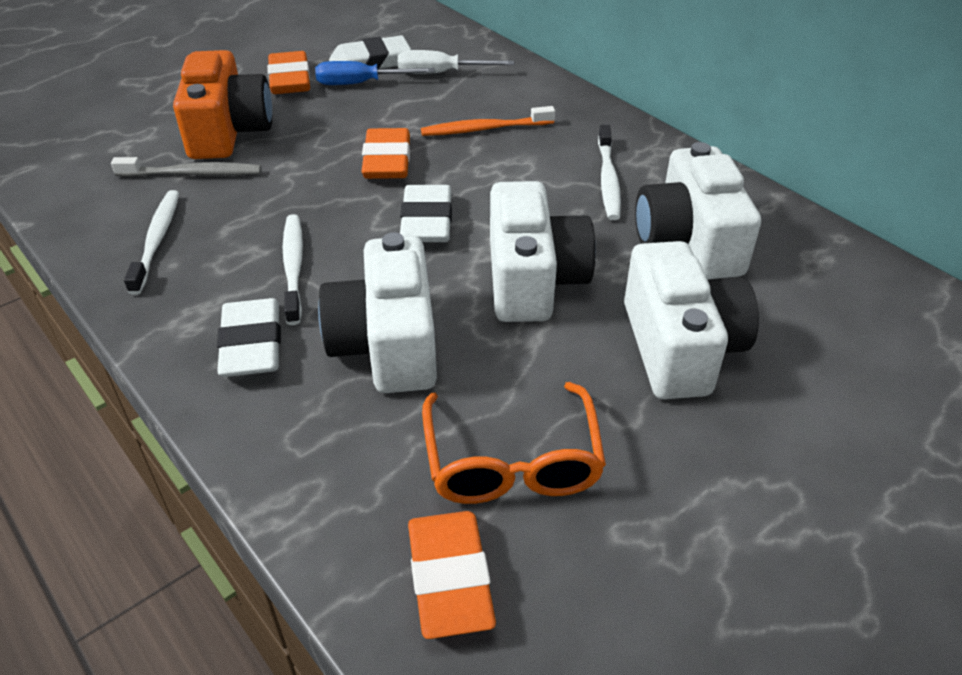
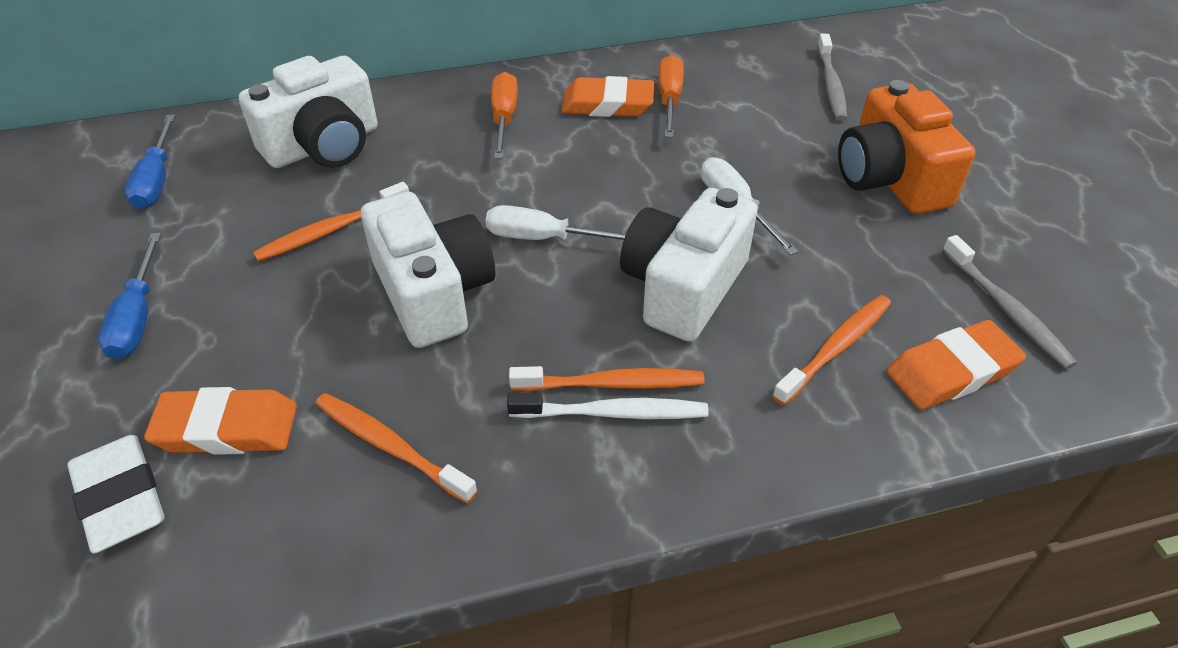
blue screwdriver: [315,61,435,85] = 1 -> [98,233,161,359] [125,114,176,209] = 2
grey toothbrush: [111,157,261,177] = 1 -> [817,34,847,121] [942,235,1077,369] = 2
orange glasses: [422,382,606,504] = 1 -> none = 0
orange screwdriver: none = 0 -> [491,72,518,159] [658,55,684,137] = 2
orange toothbrush: [421,106,555,136] = 1 -> [253,182,409,262] [315,393,477,503] [509,366,705,391] [772,295,891,405] = 4
white camera: [318,232,437,393] [490,181,596,322] [624,241,759,399] [635,142,761,279] = 4 -> [239,56,378,168] [361,192,495,348] [620,188,757,342] = 3
white eraser: [217,298,281,377] [329,35,411,69] [400,185,452,242] = 3 -> [67,435,165,554] = 1
white screwdriver: [398,50,514,74] = 1 -> [485,205,626,240] [701,157,798,255] = 2
white toothbrush: [124,190,179,295] [282,214,303,325] [598,125,621,220] = 3 -> [507,393,708,419] = 1

